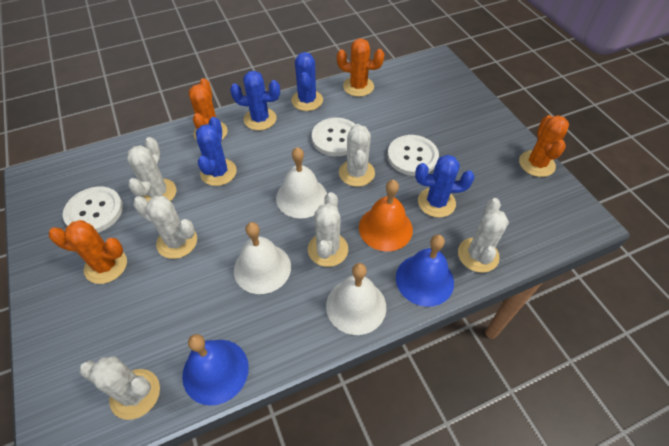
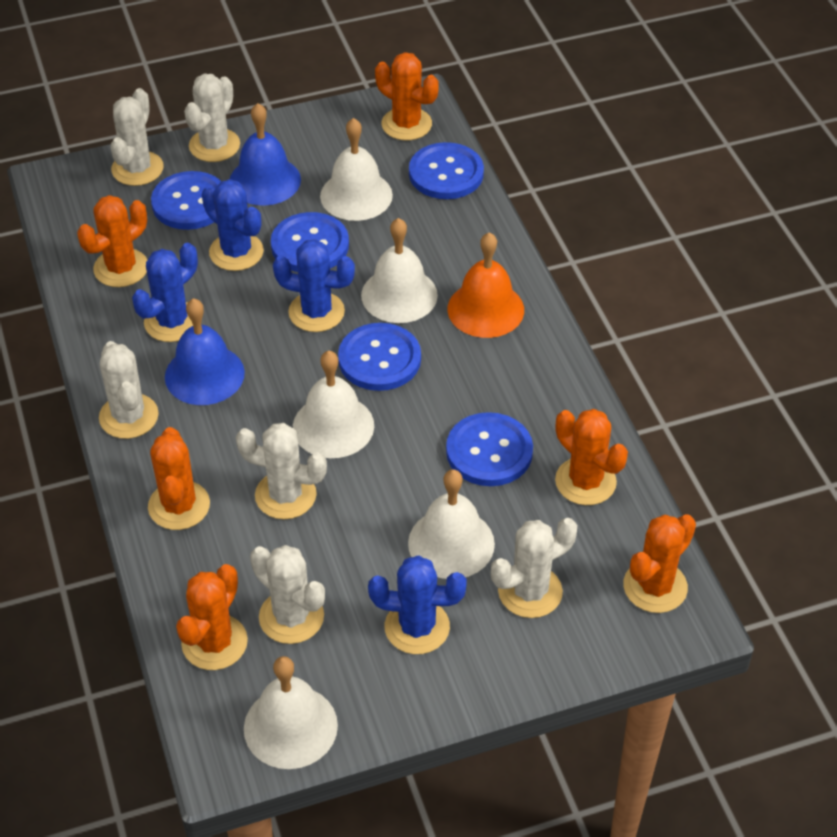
blue button: none = 0 -> [151,171,221,230] [271,212,349,272] [338,323,421,391] [409,142,484,199] [446,412,533,486] = 5
orange cactus: [49,220,127,284] [189,78,228,140] [337,38,384,97] [519,115,569,177] = 4 -> [77,195,147,287] [148,427,210,530] [176,564,248,670] [375,52,439,140] [555,409,628,505] [623,514,696,613] = 6
white bell: [234,222,291,294] [276,147,327,218] [326,263,386,335] = 3 -> [244,656,338,769] [293,351,374,458] [320,118,393,221] [361,218,438,323] [408,469,495,579] = 5
white button: [63,186,123,232] [312,118,356,156] [387,135,439,176] = 3 -> none = 0

